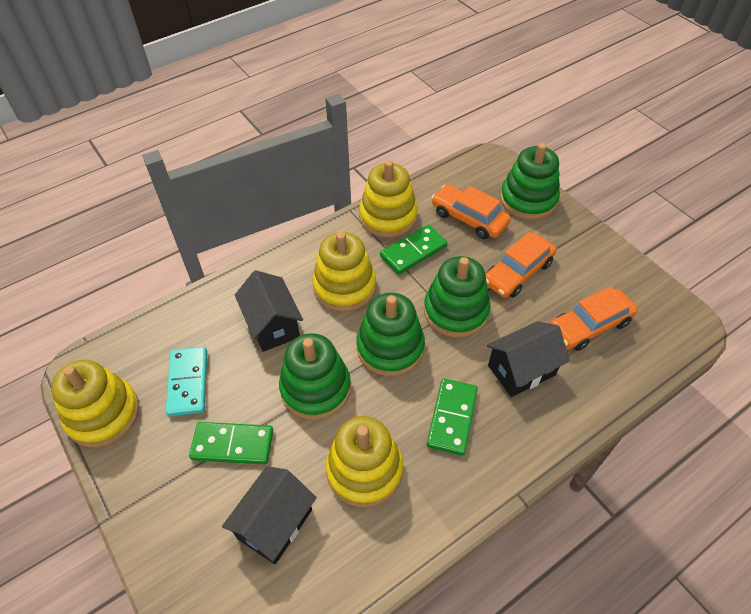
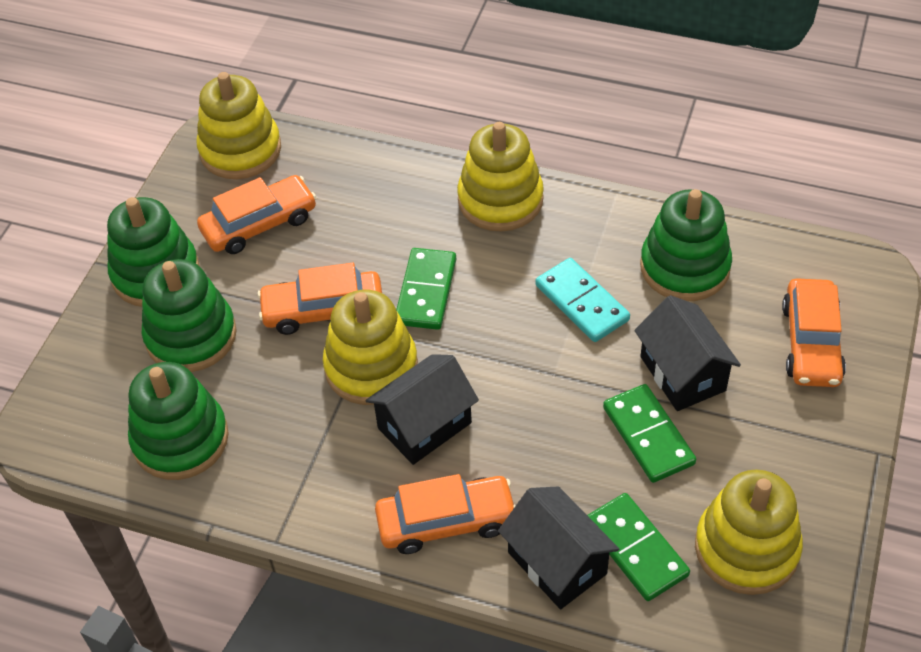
orange car: [432,184,511,239] [486,232,557,298] [550,286,638,351] = 3 -> [197,175,317,254] [257,263,382,335] [375,474,516,554] [782,278,846,387] = 4

